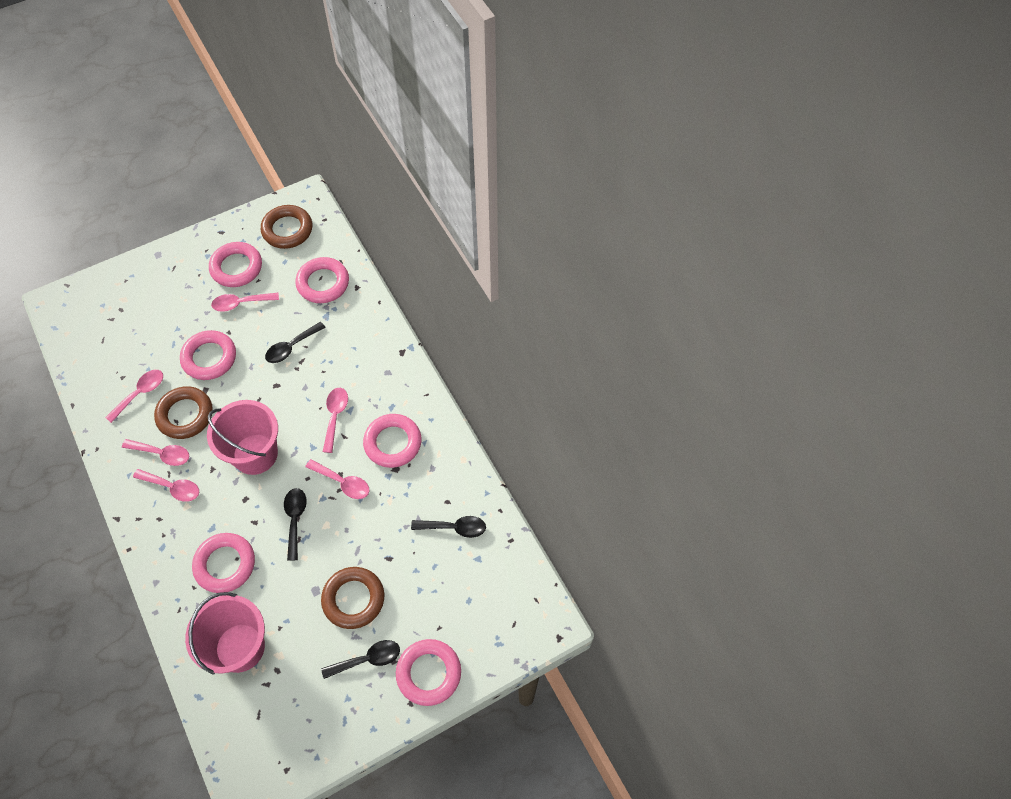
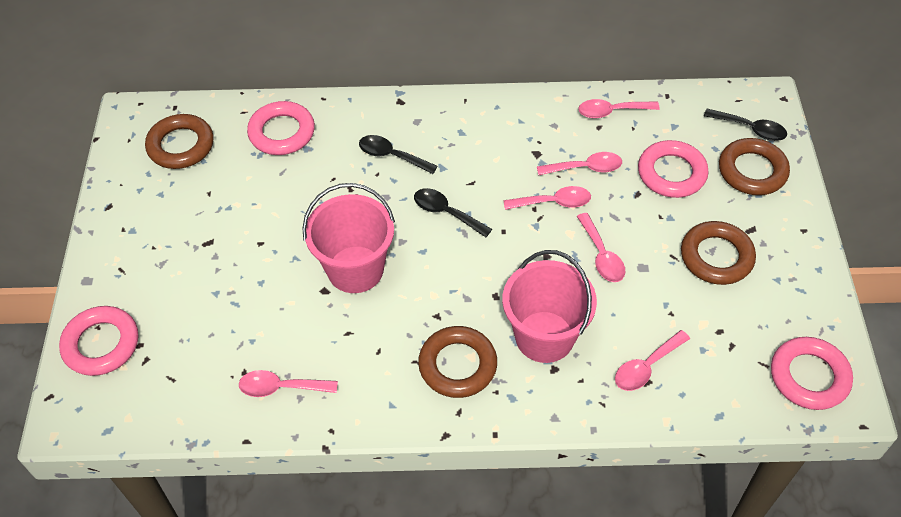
black spoon: [265,322,326,363] [284,488,307,561] [321,640,400,679] [411,516,486,538] = 4 -> [359,135,438,174] [414,188,492,237] [704,109,787,141] = 3
brown ring: [154,386,213,439] [261,205,312,249] [321,567,384,629] = 3 -> [145,114,214,169] [418,326,497,398] [681,221,756,285] [719,138,790,195] = 4
pink ring: [180,330,236,380] [192,533,255,593] [209,242,262,287] [296,257,349,303] [363,414,421,468] [396,639,461,706] = 6 -> [59,306,138,376] [247,101,315,155] [638,140,709,198] [771,337,853,410] = 4

